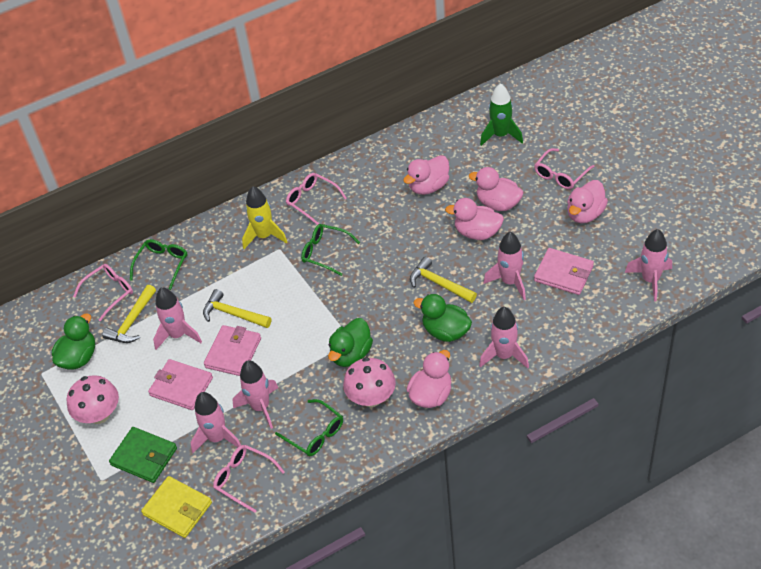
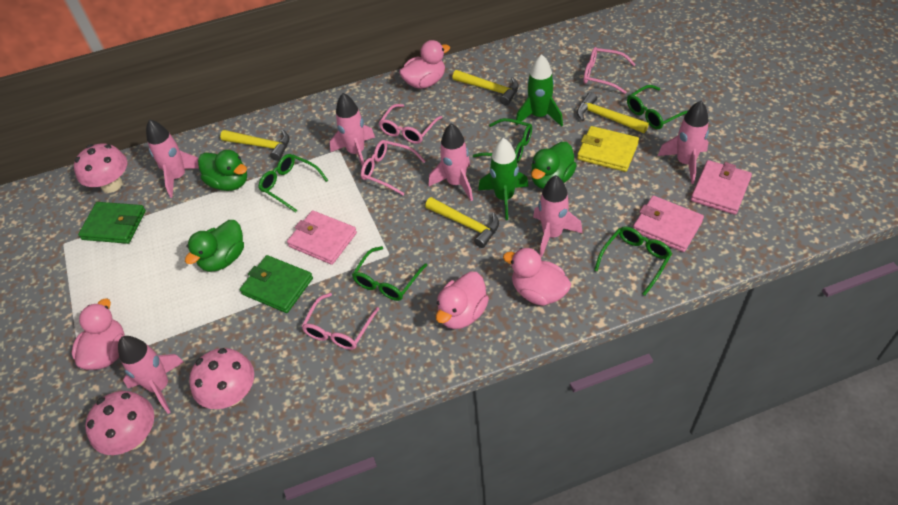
green glasses: [130,239,187,290] [275,399,343,456] [301,224,360,276] = 3 -> [258,154,328,213] [352,246,427,301] [473,118,532,163] [594,226,672,296] [627,85,688,129] = 5
green rocket: [480,83,523,146] = 1 -> [478,138,529,220] [515,54,563,127] = 2
green wallet: [109,427,177,483] = 1 -> [78,202,146,244] [240,255,313,313] = 2
pink duck: [403,155,449,195] [407,350,451,408] [445,198,504,240] [469,167,523,211] [567,180,608,223] = 5 -> [72,298,125,370] [399,40,450,89] [436,272,489,329] [503,248,571,306] = 4
pink mushroom: [67,375,119,424] [343,357,396,407] = 2 -> [74,143,127,193] [85,391,154,455] [189,348,254,409] = 3
yellow hammer: [102,285,156,343] [203,289,271,328] [410,257,477,303] = 3 -> [220,130,289,161] [425,197,499,248] [452,70,519,105] [577,92,649,133] = 4
yellow rocket: [242,186,287,249] = 1 -> none = 0

